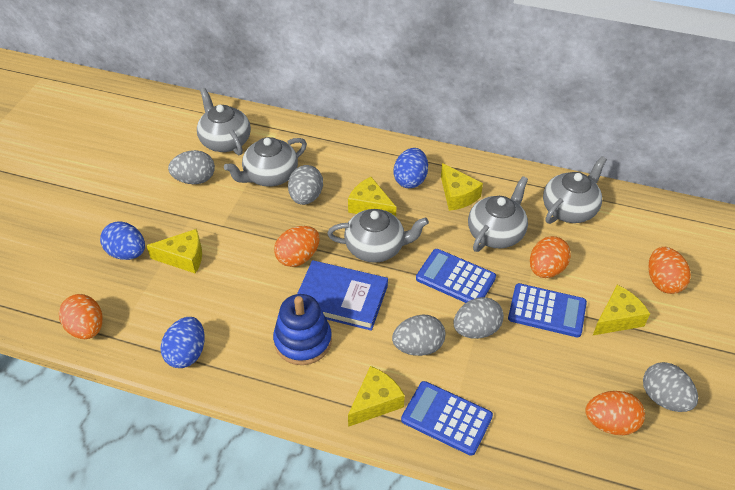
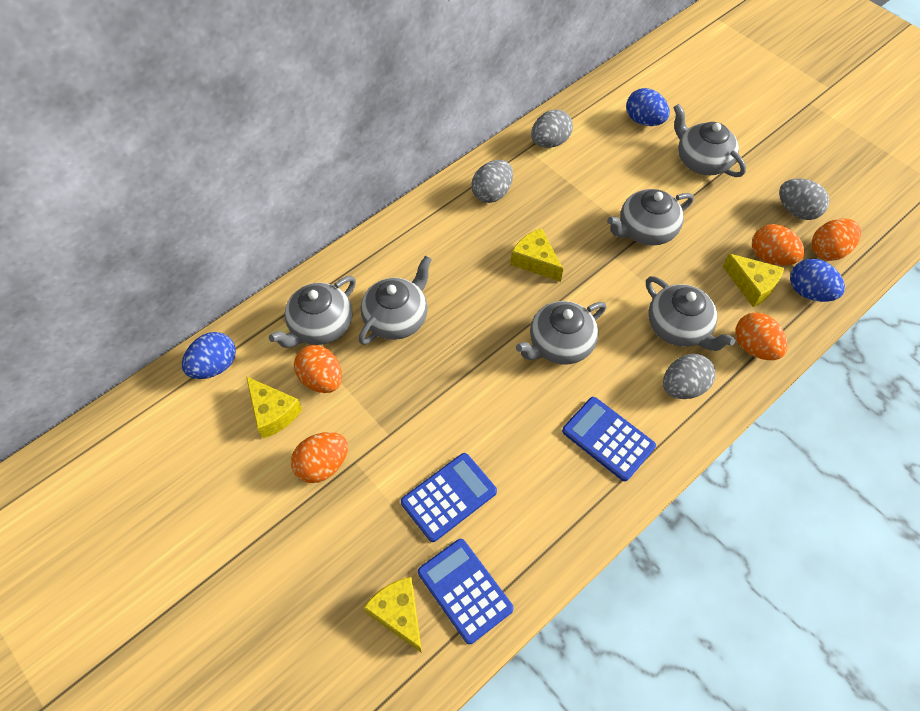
blue book: [297,260,388,331] = 1 -> none = 0
blue stacking toy: [273,294,332,365] = 1 -> none = 0
grey egg: [168,150,215,184] [288,165,323,205] [392,314,445,356] [454,297,504,339] [643,362,698,412] = 5 -> [471,160,513,203] [531,109,573,148] [663,354,715,399] [779,179,829,220] = 4
grey teapot: [197,88,251,155] [224,137,307,187] [327,209,429,263] [468,176,528,252] [543,156,607,224] = 5 -> [269,276,356,348] [359,256,432,345] [516,301,606,365] [607,189,694,246] [646,276,735,351] [673,104,746,177] = 6
yellow cheese: [146,229,202,274] [348,177,396,216] [348,366,405,427] [441,163,483,211] [593,285,650,335] = 5 -> [246,376,302,438] [363,577,422,653] [510,228,563,282] [722,253,784,307] = 4

